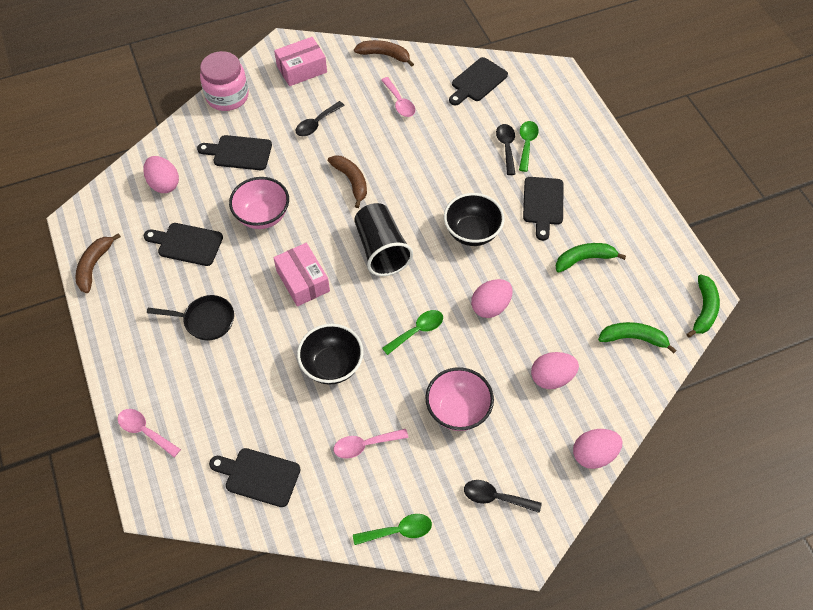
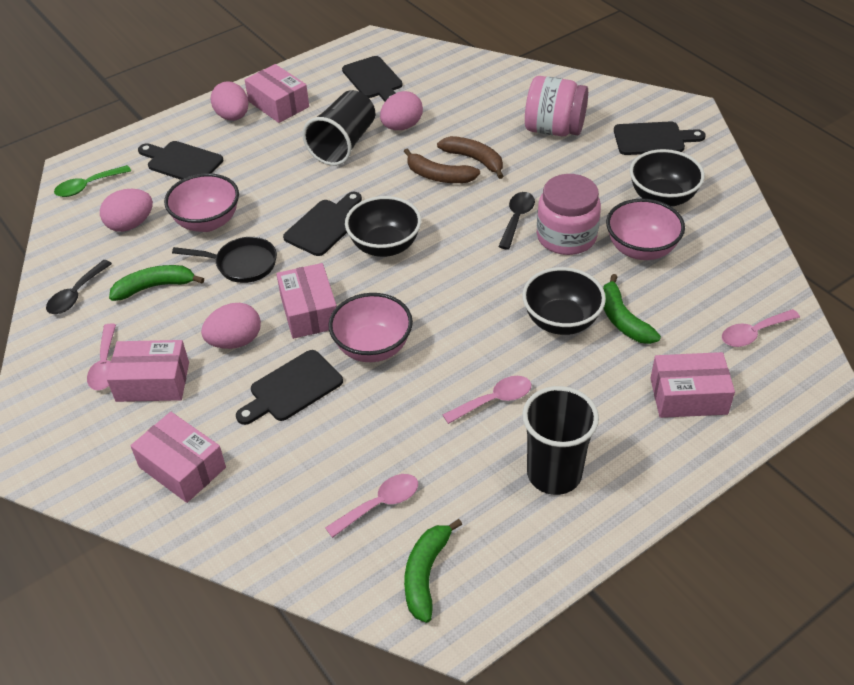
black bowl: [297,324,364,385] [444,193,505,246] = 2 -> [345,196,421,257] [522,267,606,335] [630,149,705,207] = 3
black cup: [354,203,413,276] = 1 -> [302,90,375,166] [522,386,599,495] = 2
black spoon: [295,101,345,136] [464,480,542,513] [496,124,516,175] = 3 -> [46,260,112,314] [498,192,535,250] = 2
brown banana: [76,233,121,293] [328,155,367,208] [354,40,414,67] = 3 -> [404,149,480,183] [437,136,503,179] = 2
green spoon: [353,514,432,545] [382,310,443,355] [519,121,539,172] = 3 -> [54,165,131,197] = 1
pink bowl: [229,177,289,229] [425,367,494,431] = 2 -> [164,173,239,232] [328,293,413,362] [606,199,685,260] = 3
pink box: [274,37,327,86] [274,243,330,307] = 2 -> [107,340,189,402] [130,412,226,503] [245,64,309,123] [276,263,337,339] [650,352,735,418] = 5
pink jar: [200,51,249,111] = 1 -> [525,76,588,136] [537,174,601,255] = 2
pink spoon: [118,409,181,457] [334,429,408,459] [381,77,415,117] = 3 -> [87,323,116,390] [325,474,418,538] [442,376,532,424] [722,309,800,347] = 4

